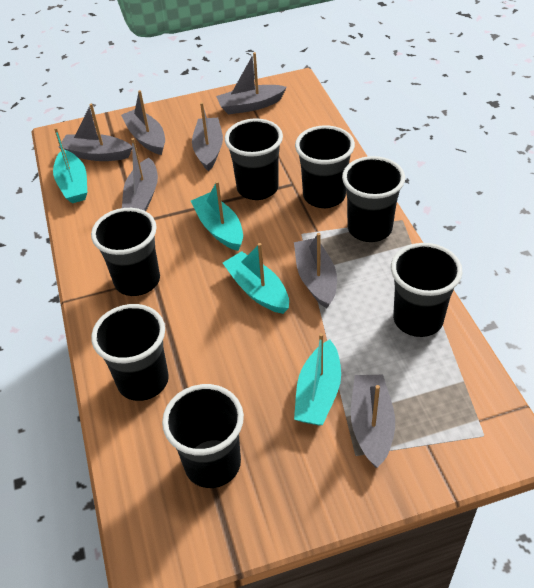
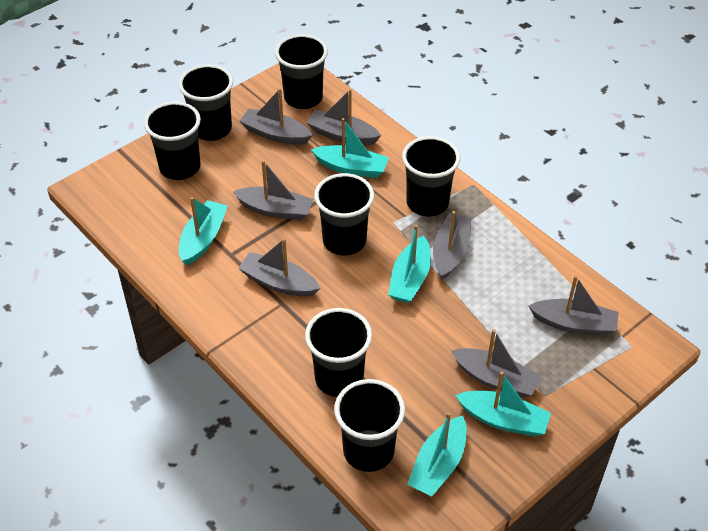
turquoise boat: [53,128,87,203] [191,181,243,251] [223,243,289,314] [294,333,341,425] = 4 -> [179,197,228,265] [311,118,389,178] [388,225,431,303] [407,412,467,497] [456,371,551,437] = 5

